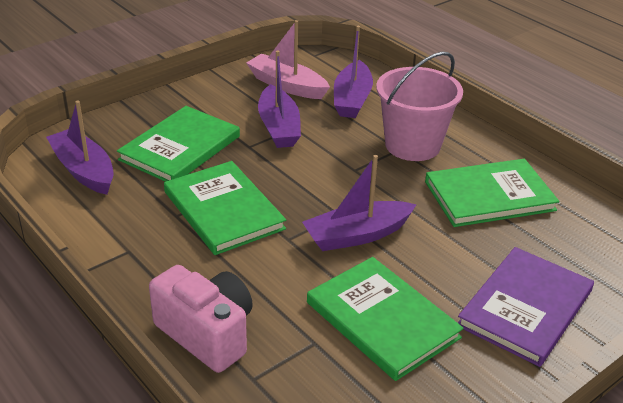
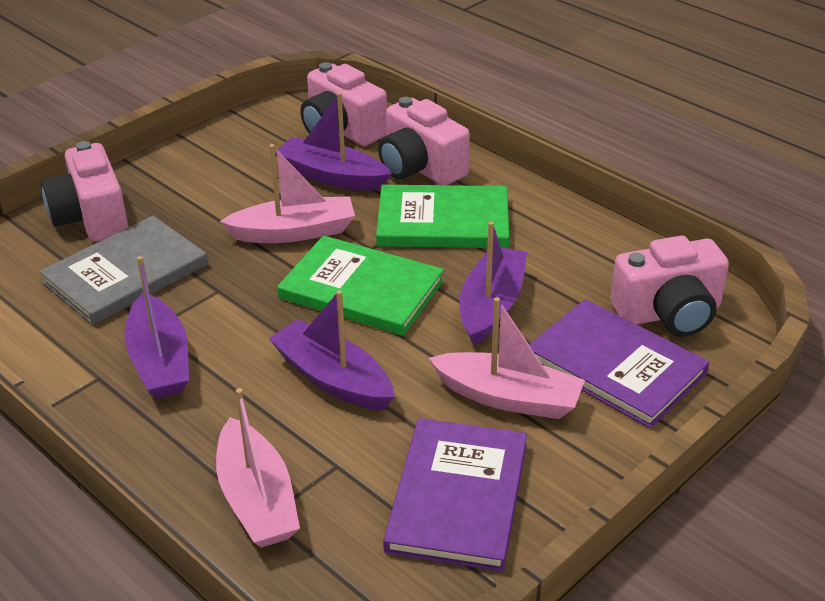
green book: [117,106,240,182] [164,161,286,255] [307,257,464,381] [425,159,559,227] = 4 -> [277,235,444,336] [376,185,509,248] = 2
grey book: none = 0 -> [39,216,208,325] = 1
pink boat: [246,20,330,99] = 1 -> [216,388,300,548] [220,144,355,243] [429,297,585,419] = 3
pink bucket: [376,51,463,161] = 1 -> none = 0
pink camera: [149,265,253,373] = 1 -> [41,141,128,242] [300,62,387,146] [378,97,470,185] [611,236,729,337] = 4
purple book: [458,247,594,367] = 1 -> [383,418,527,572] [529,299,709,428] = 2

